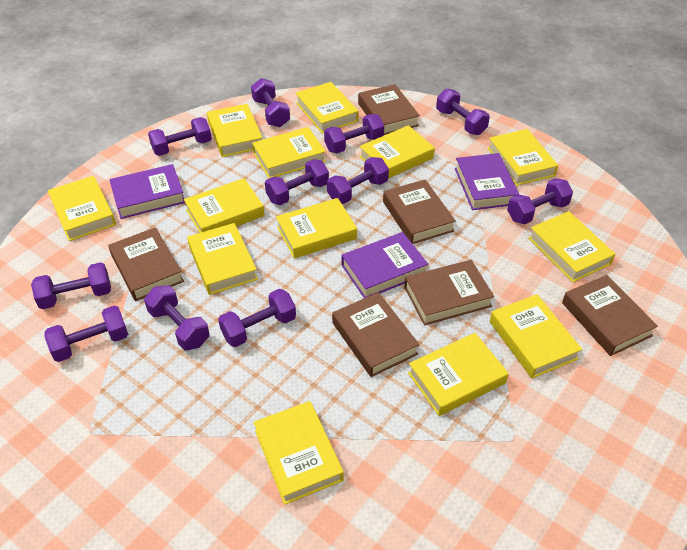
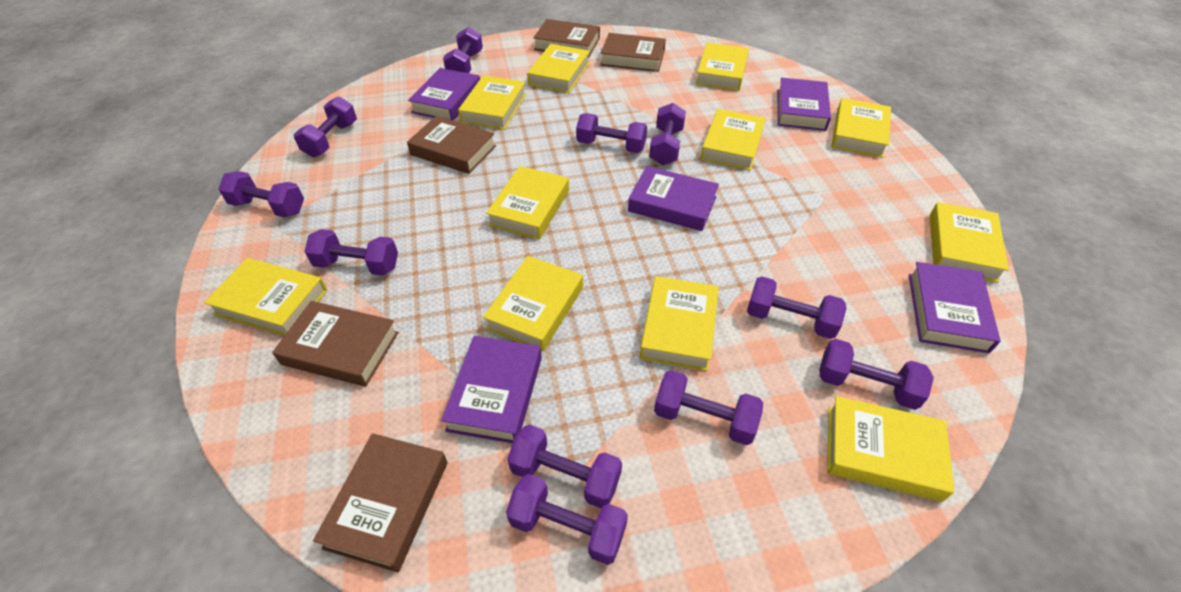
brown book: [108,227,184,301] [332,292,420,377] [358,84,420,135] [383,180,456,244] [404,260,494,325] [562,275,658,356] = 6 -> [272,301,399,387] [313,433,448,572] [407,116,496,174] [533,19,600,58] [600,33,666,72] = 5
purple book: [109,164,185,219] [342,232,428,298] [455,153,519,210] = 3 -> [408,68,480,121] [441,336,542,443] [628,166,719,231] [778,77,831,131] [909,262,1001,353] = 5
yellow book: [48,176,116,241] [184,178,265,233] [187,223,258,295] [207,104,263,157] [252,127,326,178] [254,401,344,505] [276,198,357,259] [296,82,359,134] [359,125,435,179] [408,333,509,416] [488,129,558,186] [490,294,582,378] [528,211,615,282] = 13 -> [204,258,327,336] [458,75,526,130] [483,256,583,352] [486,166,569,240] [527,44,590,93] [640,276,719,371] [695,42,749,91] [700,109,766,170] [827,396,955,502] [832,98,891,158] [930,202,1009,283] = 11

